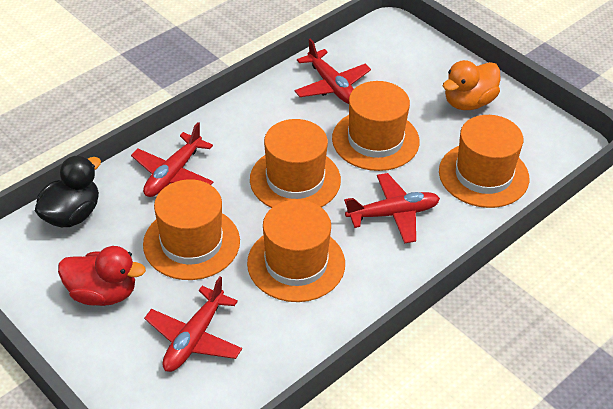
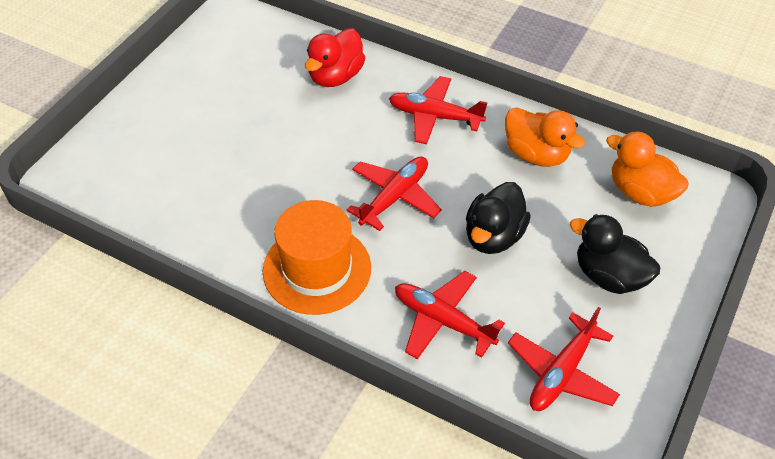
black duck: [35,156,101,227] = 1 -> [466,182,531,254] [570,214,660,294] = 2
orange duck: [443,60,500,110] = 1 -> [505,107,585,167] [606,131,689,207] = 2
orange hat: [143,179,240,280] [247,200,345,302] [250,119,341,208] [332,81,420,171] [439,115,529,208] = 5 -> [263,200,371,315] = 1

